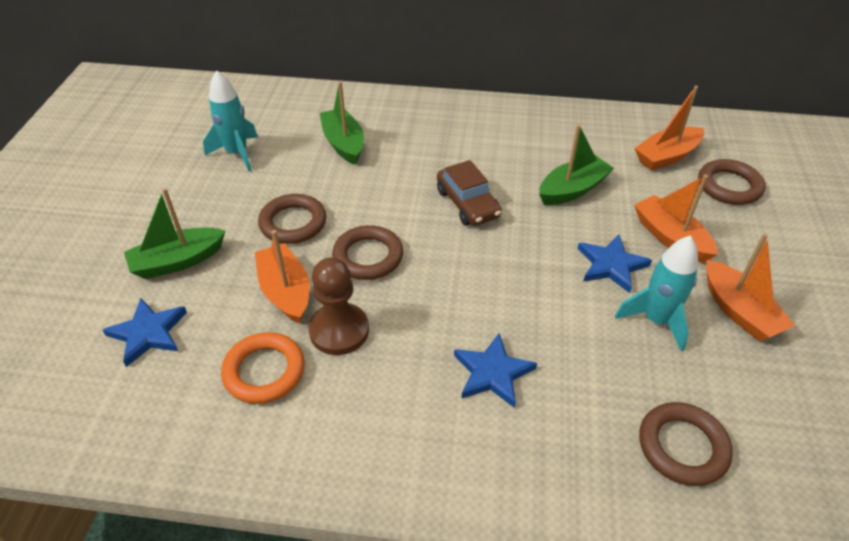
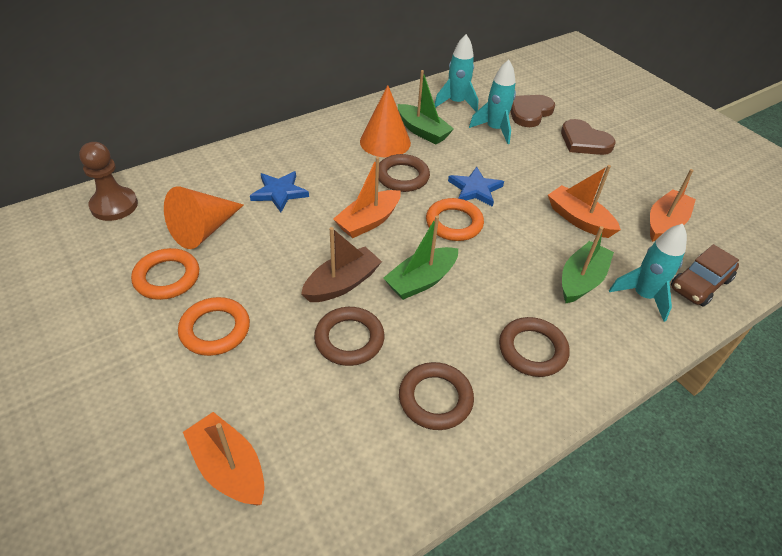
blue star: [103,298,187,367] [454,333,537,408] [578,235,652,293] = 3 -> [250,171,309,212] [448,167,504,207] = 2
brown boat: none = 0 -> [301,227,382,302] = 1
brown heart: none = 0 -> [510,95,555,127] [561,119,616,155] = 2
orange cone: none = 0 -> [164,187,244,249] [360,85,411,158] = 2
orange ring: [221,332,305,404] = 1 -> [131,248,199,300] [178,297,250,356] [426,198,484,241] = 3
turquoise rocket: [203,70,258,171] [615,236,698,351] = 2 -> [434,34,478,112] [469,60,516,144] [609,224,687,322] = 3

